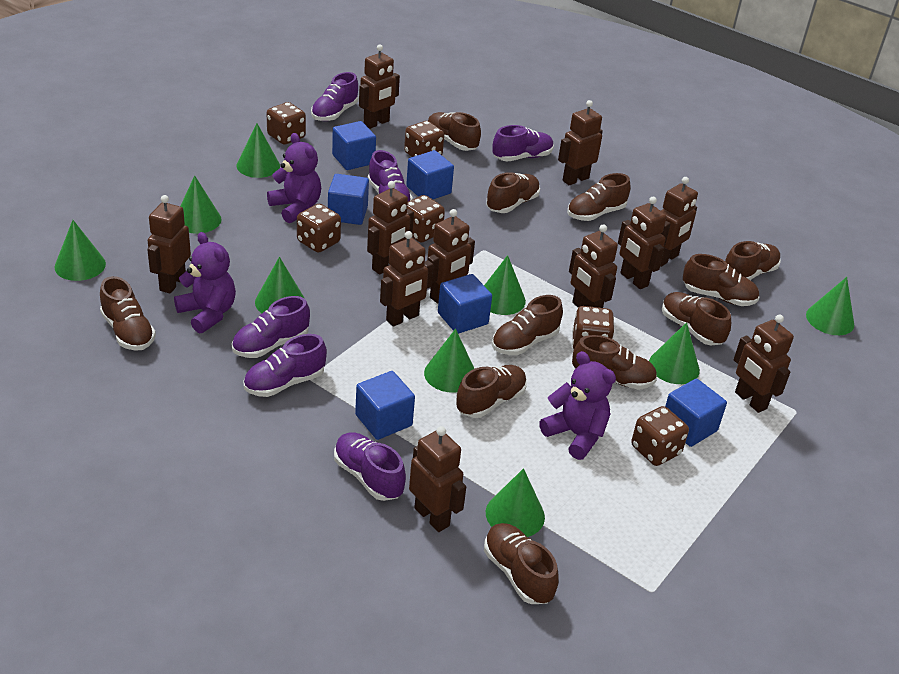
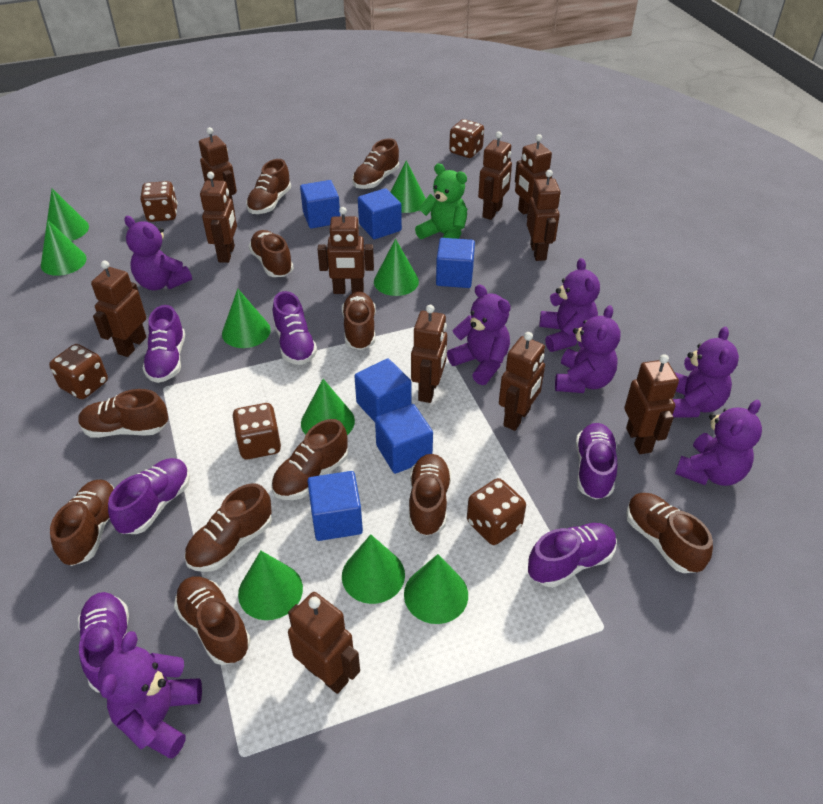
brown dice: [267,102,306,145] [297,204,341,253] [404,121,444,157] [407,195,445,243] [572,306,614,349] [631,406,689,466] = 6 -> [49,344,108,399] [140,181,178,222] [233,403,281,459] [449,119,484,158] [467,478,526,545] = 5
green teddy bear: none = 0 -> [415,163,467,239] = 1
purple teddy bear: [174,232,236,333] [267,133,321,223] [539,351,616,460] = 3 -> [98,631,202,759] [124,216,192,290] [447,284,511,385] [539,258,600,352] [555,305,621,393] [673,327,739,418] [675,400,762,486] = 7

